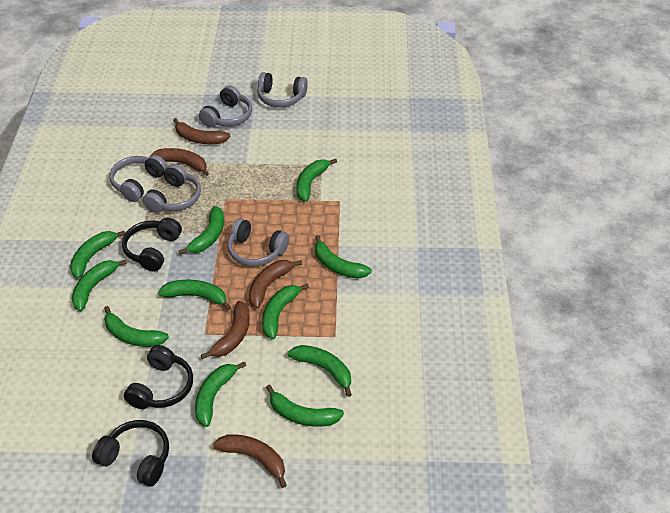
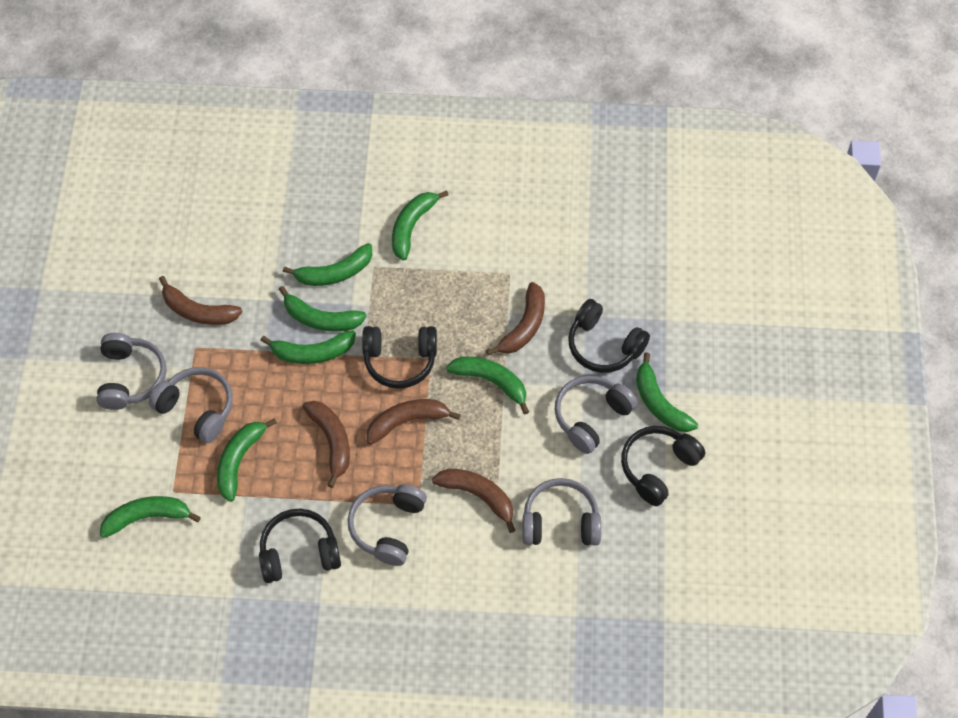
black headphones: [92,420,169,487] [122,218,182,272] [124,345,193,409] = 3 -> [259,509,341,583] [362,326,437,389] [568,299,650,373] [621,426,705,506] = 4
green banana: [70,231,125,279] [72,259,127,311] [104,306,169,347] [158,280,231,310] [179,206,224,255] [195,361,247,427] [262,283,309,339] [266,385,344,427] [288,345,352,397] [296,159,337,202] [315,235,372,279] = 11 -> [100,496,201,538] [217,418,277,502] [260,330,356,364] [279,286,367,332] [283,243,373,286] [392,190,448,260] [446,356,529,414] [636,352,698,432] = 8

